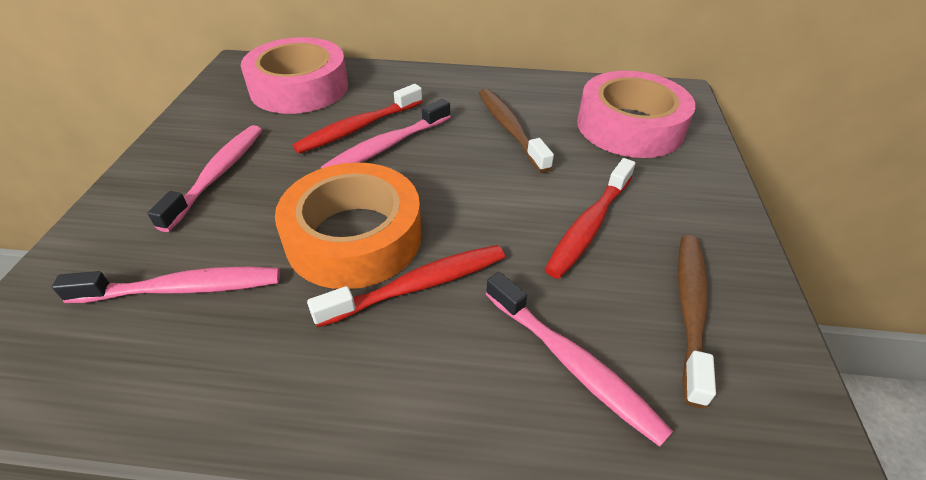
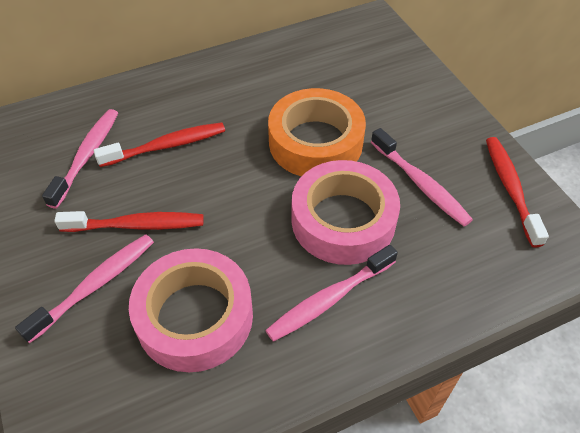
brown toothbrush: [479,89,554,173] [678,235,716,408] = 2 -> none = 0

